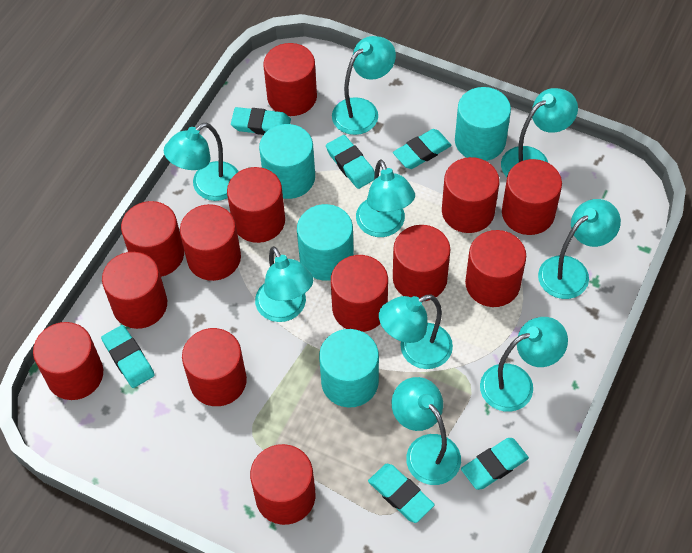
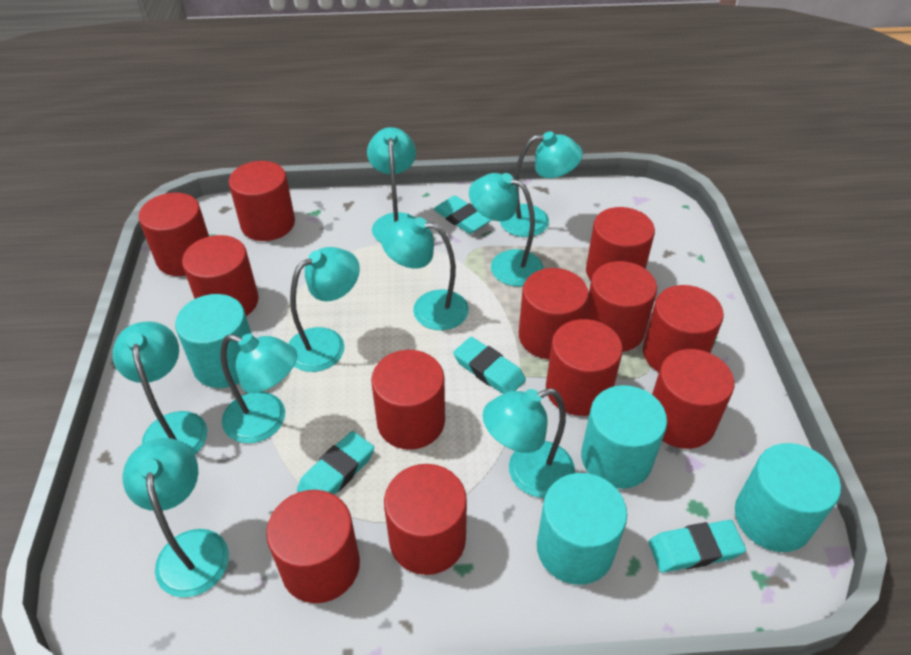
red cylinder: [33,322,103,400] [102,252,167,329] [121,201,184,277] [180,204,241,281] [182,328,247,406] [227,167,285,243] [250,444,315,525] [263,43,317,116] [331,255,388,332] [393,225,451,301] [442,157,499,233] [465,230,526,307] [502,159,562,235] = 13 -> [138,193,209,276] [182,235,259,316] [229,161,295,241] [266,490,360,603] [371,350,445,450] [384,464,467,575] [519,268,589,359] [546,319,623,416] [585,261,657,352] [586,207,655,280] [643,285,724,372] [652,349,734,449] = 12
turquoise eraser: [101,325,155,388] [231,107,291,135] [326,135,375,189] [368,464,435,523] [393,129,452,169] [461,438,529,490] = 6 -> [297,431,374,494] [434,196,491,234] [453,337,526,394] [648,520,746,573] = 4

